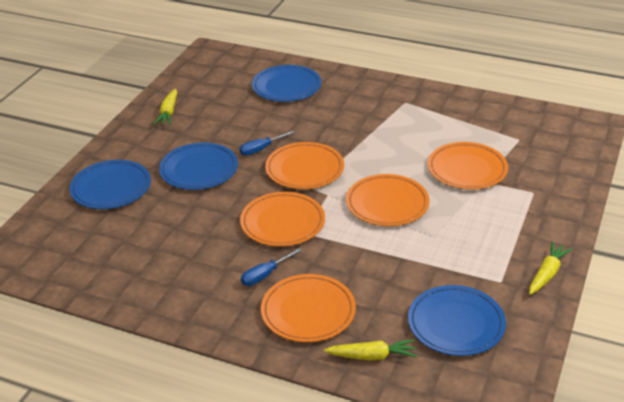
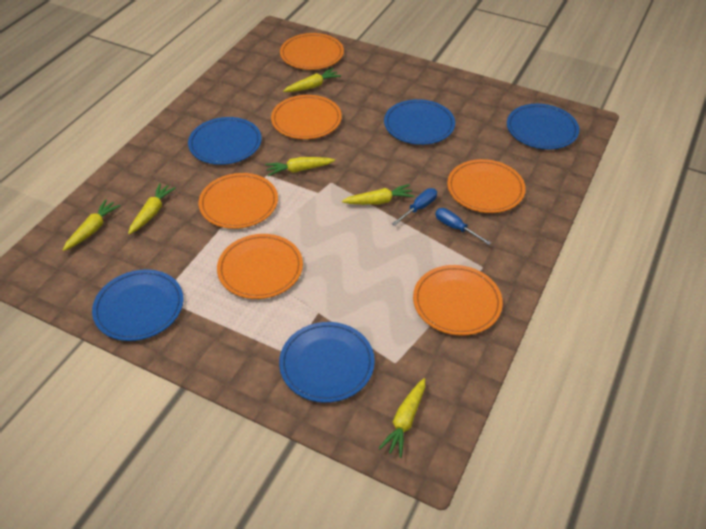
blue plate: [69,160,151,209] [159,143,238,190] [252,65,321,102] [408,285,506,356] = 4 -> [92,270,184,341] [188,117,261,165] [279,322,375,403] [384,99,455,145] [507,104,579,150] = 5
orange plate: [240,192,325,246] [261,274,356,342] [265,142,344,189] [346,174,429,226] [428,142,508,190] = 5 -> [199,173,278,229] [217,234,303,299] [271,95,342,139] [280,33,344,70] [413,265,503,336] [447,159,526,213] = 6
yellow carrot: [154,89,177,125] [324,339,417,360] [529,242,572,295] = 3 -> [63,199,121,251] [128,183,176,235] [265,157,335,176] [283,68,341,92] [342,184,414,205] [378,378,425,458] = 6

